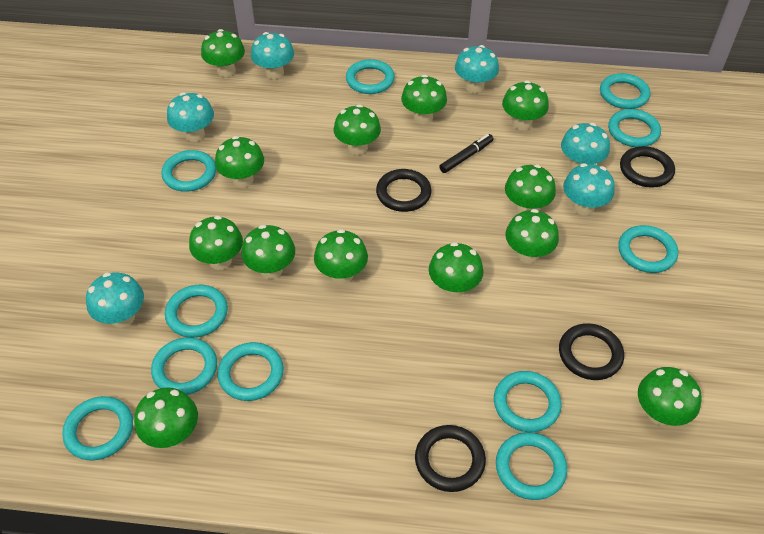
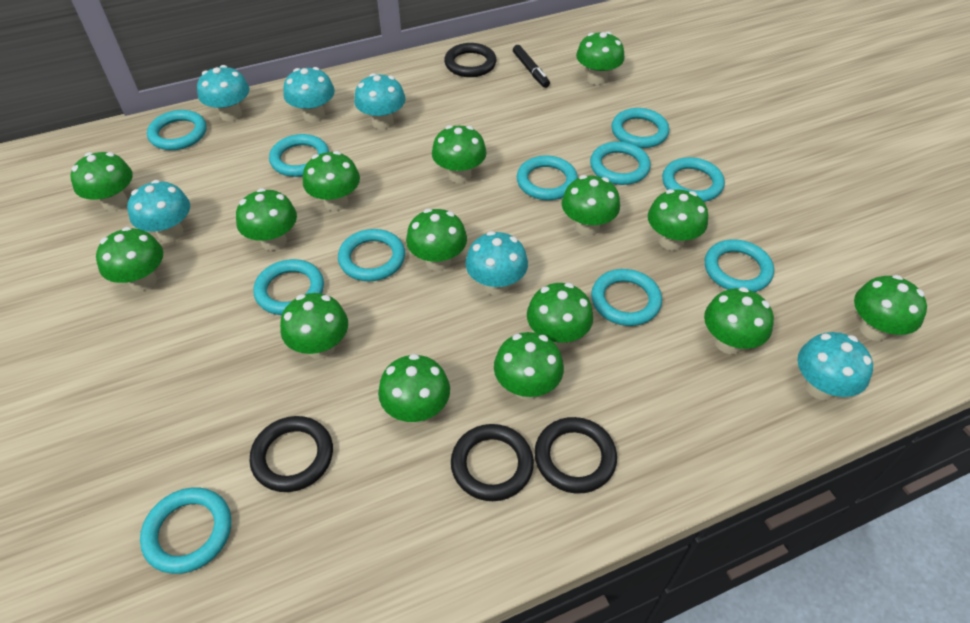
green mushroom: [134,387,198,448] [189,215,243,270] [201,29,245,77] [215,136,264,188] [241,225,295,279] [314,229,368,284] [334,104,381,155] [401,75,447,124] [429,242,483,297] [502,80,549,130] [505,164,556,213] [505,209,559,263] [638,367,702,426] = 13 -> [71,152,133,211] [96,227,163,291] [236,188,297,251] [280,293,348,359] [303,151,360,211] [378,354,450,424] [406,208,467,271] [432,125,487,183] [494,332,564,400] [527,283,593,348] [561,175,620,236] [576,32,625,85] [648,189,708,251] [704,287,774,354] [854,275,927,341] = 15

